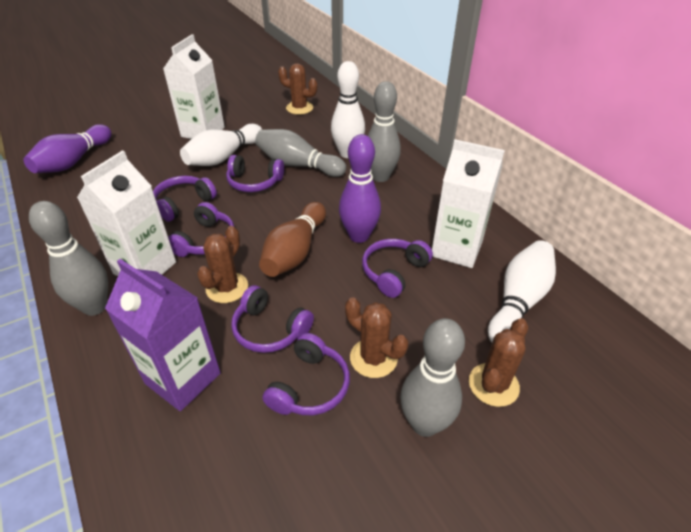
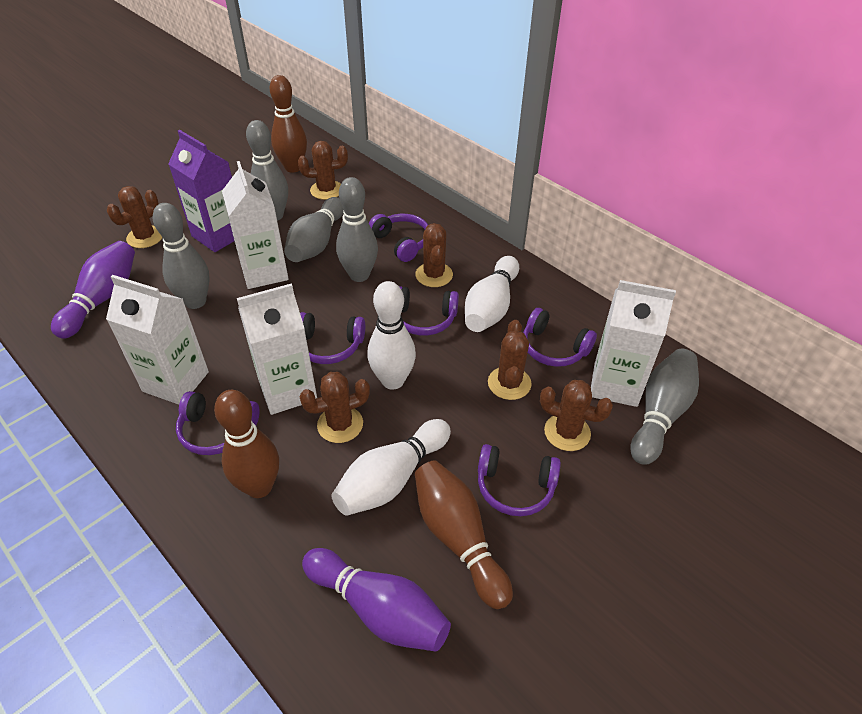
brown bowling pin: [259,202,326,277] = 1 -> [214,390,279,498] [270,75,307,173] [415,460,513,609] = 3
brown cactus: [197,226,248,303] [278,63,317,115] [345,297,408,378] [469,319,528,407] = 4 -> [107,186,163,248] [298,141,348,200] [299,372,370,443] [415,223,453,287] [488,320,532,400] [540,380,613,451] = 6
grey bowling pin: [29,201,108,316] [255,129,346,177] [368,81,401,182] [400,318,465,437] = 4 -> [153,203,210,309] [246,120,288,221] [284,197,344,262] [336,177,378,282] [630,349,699,465] = 5
white carton: [77,150,176,276] [163,34,225,139] [432,139,505,268] = 3 -> [106,275,209,405] [222,161,289,289] [237,283,317,415] [591,280,676,407] = 4

